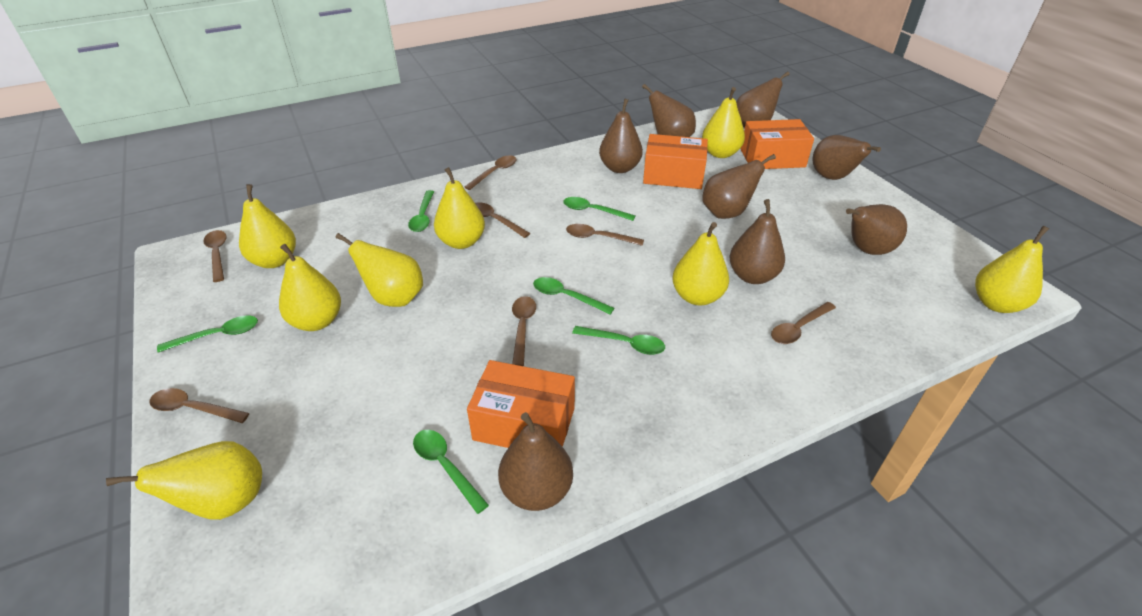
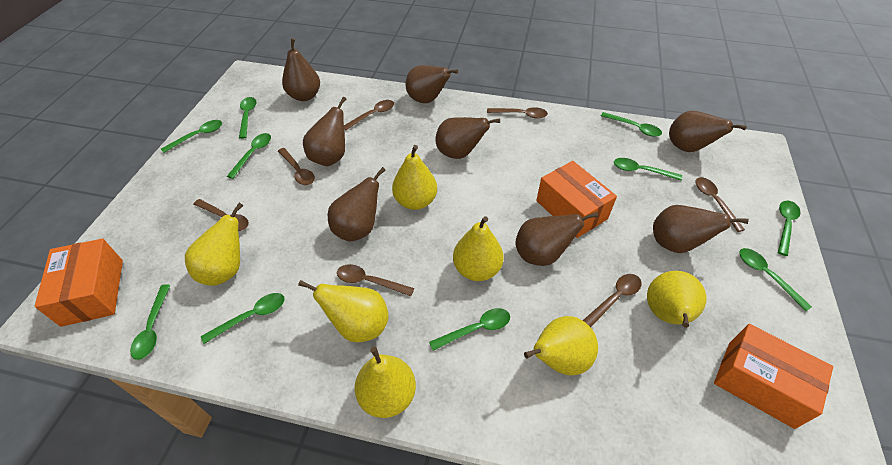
green spoon: [157,316,258,353] [408,190,434,232] [413,430,489,514] [533,277,614,314] [563,197,636,221] [572,326,665,355] = 6 -> [130,284,171,360] [161,120,222,153] [201,293,285,344] [227,133,271,179] [239,97,256,139] [429,308,510,351] [601,112,662,137] [614,158,682,181] [739,248,812,311] [778,201,801,256] = 10
yellow pear: [106,441,262,520] [239,184,296,268] [279,244,341,331] [336,233,423,307] [434,167,485,249] [672,222,729,306] [702,87,745,158] [975,226,1049,313] = 8 -> [185,203,243,286] [298,280,389,342] [355,347,416,418] [392,145,437,210] [453,216,504,281] [524,316,598,376] [647,271,706,328] = 7

